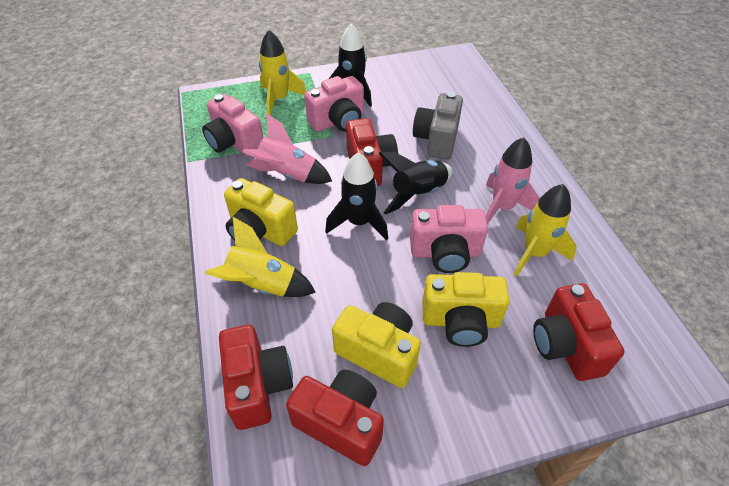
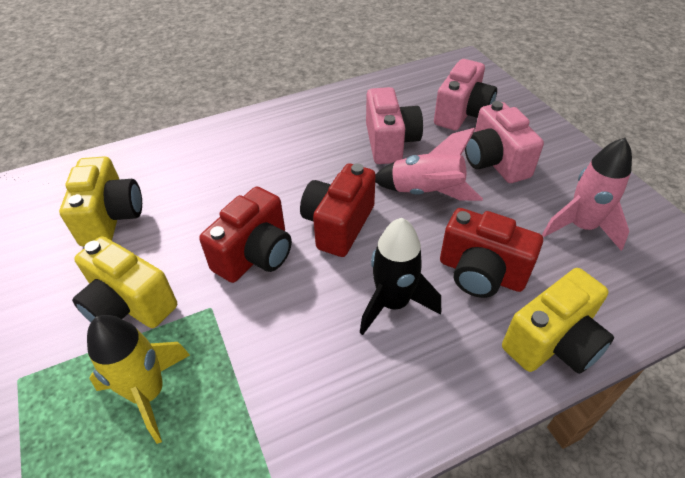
black rocket: [325,152,388,241] [329,24,372,107] [378,152,453,215] = 3 -> [360,218,441,335] = 1
grey camera: [413,92,463,160] = 1 -> none = 0
red camera: [219,325,293,430] [286,370,384,466] [346,118,398,186] [533,283,624,381] = 4 -> [199,187,292,283] [300,163,376,257] [440,208,543,298] = 3
yellow rocket: [205,217,316,297] [259,30,306,116] [514,184,577,277] = 3 -> [87,315,190,444] = 1

